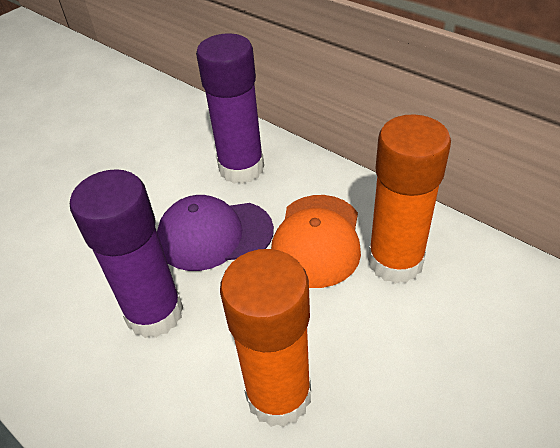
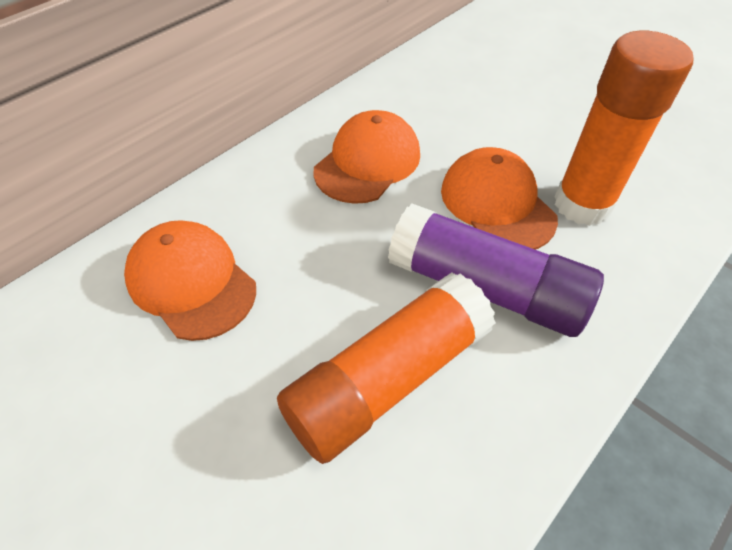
orange cap: [271,195,361,288] = 1 -> [124,220,256,341] [313,110,420,204] [441,147,558,250] = 3
purple cap: [157,195,274,271] = 1 -> none = 0
purple glue stick: [70,169,183,338] [196,33,264,184] = 2 -> [388,203,604,337] = 1

